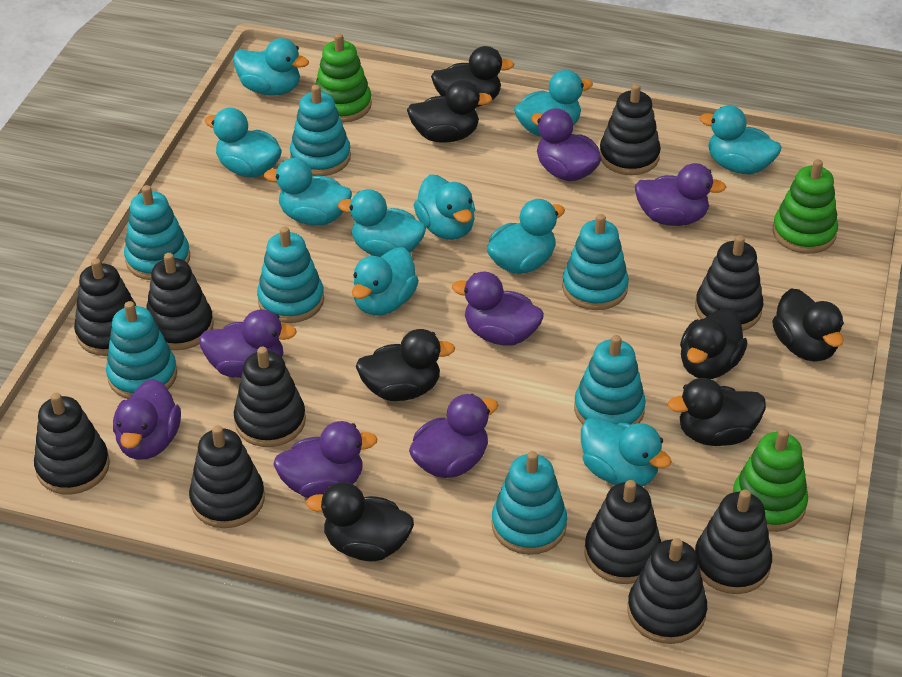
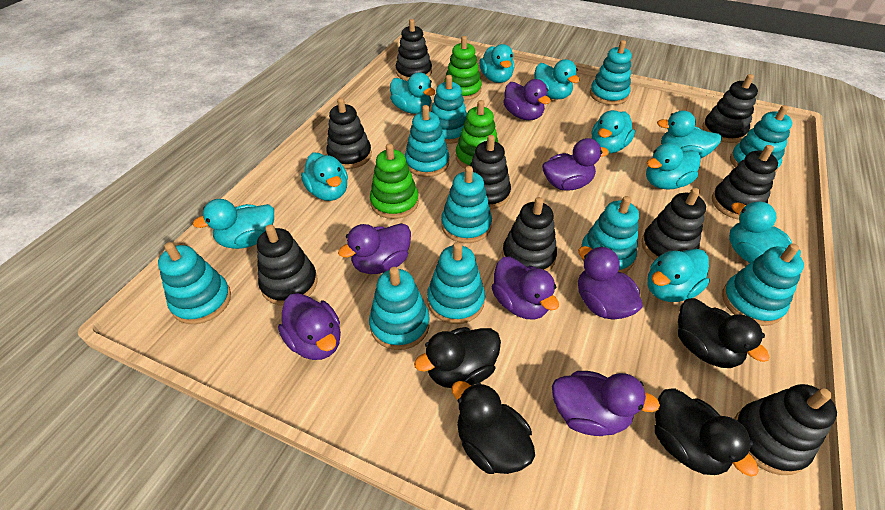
black duck: [306,482,414,561] [356,329,455,401] [407,80,493,143] [431,46,514,107] [668,378,766,446] [680,308,747,379] [772,288,844,361] = 7 -> [414,327,501,388] [452,381,535,474] [655,388,759,476] [678,298,770,368] = 4
black stacking toy: [34,393,110,494] [74,258,136,356] [146,253,214,350] [189,425,265,528] [234,347,306,447] [585,480,661,584] [599,84,661,175] [627,538,707,644] [695,235,763,331] [695,490,772,594] = 10 -> [257,224,318,306] [326,98,372,169] [396,19,432,81] [470,135,511,209] [502,197,557,272] [641,188,706,261] [702,74,758,143] [712,145,778,220] [734,384,837,475] = 9
turquoise stacking toy: [106,301,177,399] [124,185,190,280] [257,226,324,323] [290,85,351,176] [492,451,567,555] [562,214,629,310] [574,335,646,425] = 7 -> [158,242,231,324] [369,267,430,350] [405,105,449,177] [427,242,485,324] [431,75,467,144] [441,166,492,243] [581,196,639,273] [590,40,632,105] [722,244,804,326] [730,105,792,172] = 10

